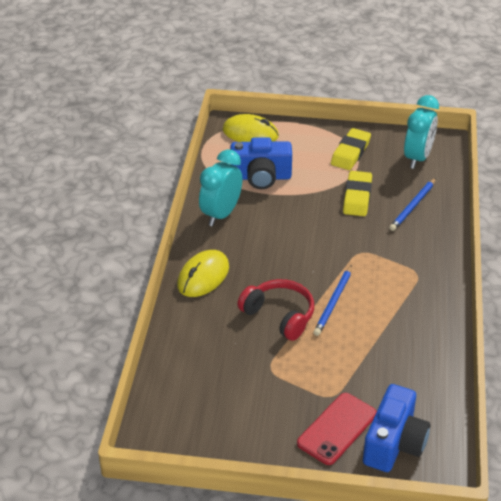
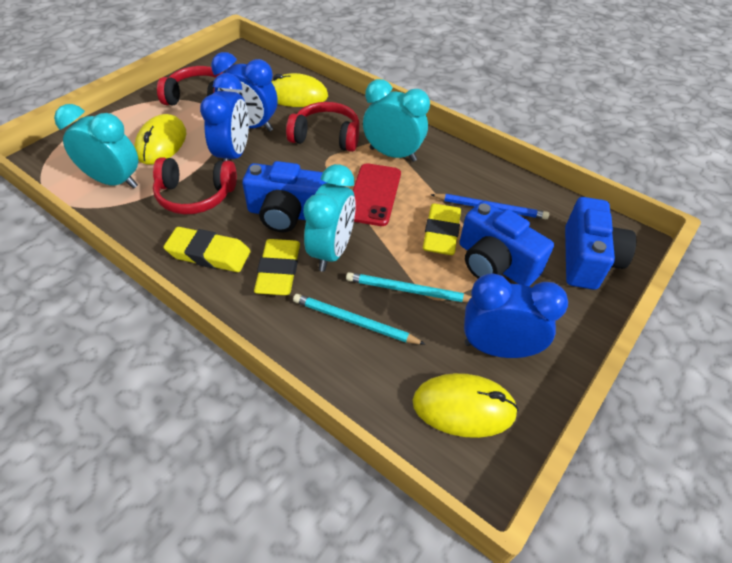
blue camera: [230,137,292,189] [363,384,430,472] = 2 -> [242,161,327,232] [459,201,554,286] [565,197,636,290] = 3
blue clock: none = 0 -> [200,73,249,161] [211,52,278,132] [464,274,568,358] = 3
blue pencil: [313,265,352,336] [389,178,436,231] = 2 -> [431,194,549,219] = 1
red headphones: [237,279,314,341] = 1 -> [153,157,237,214] [157,66,223,106] [286,102,360,152] = 3
turquoise clock: [199,149,242,226] [404,95,439,169] = 2 -> [54,104,138,189] [303,164,356,272] [363,79,430,162] = 3
turquoise pencil: none = 0 -> [293,294,426,345] [346,272,472,302] = 2
yellow eraser: [331,128,371,170] [343,171,372,216] = 2 -> [163,227,251,272] [254,239,300,295] [423,203,461,255] = 3
yellow mouse: [177,250,229,297] [223,114,279,142] = 2 -> [134,114,186,165] [271,73,328,107] [412,373,519,438] = 3

